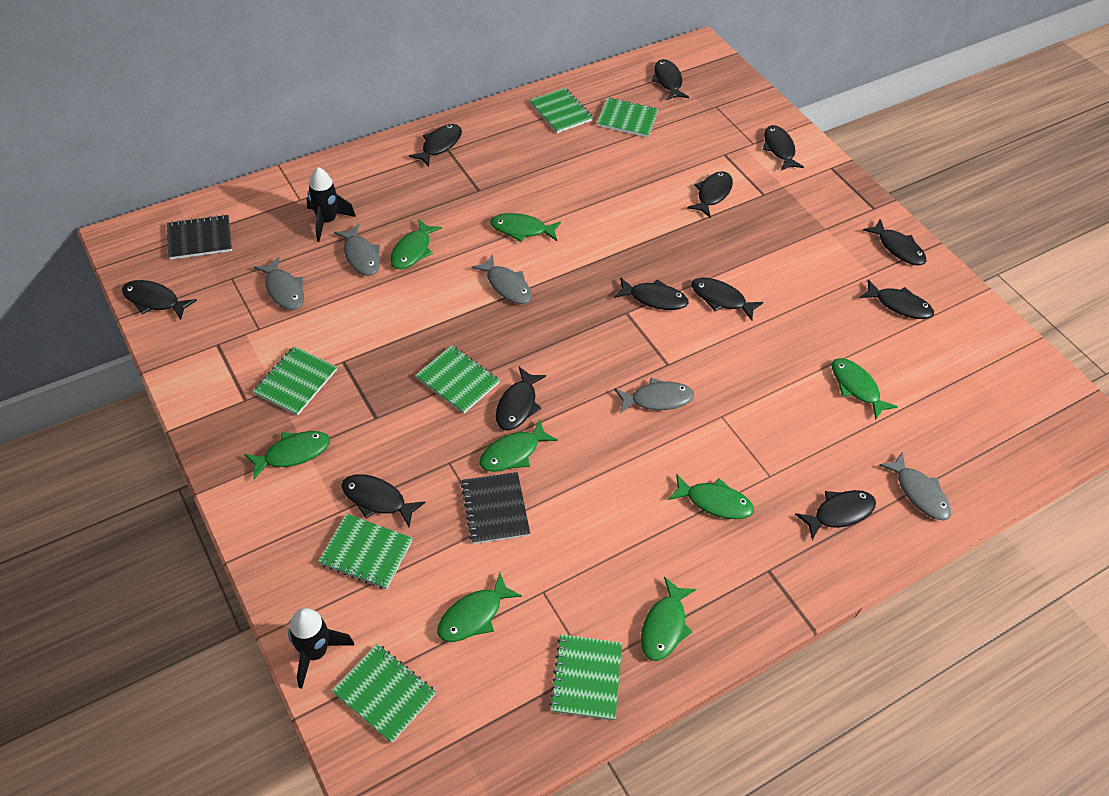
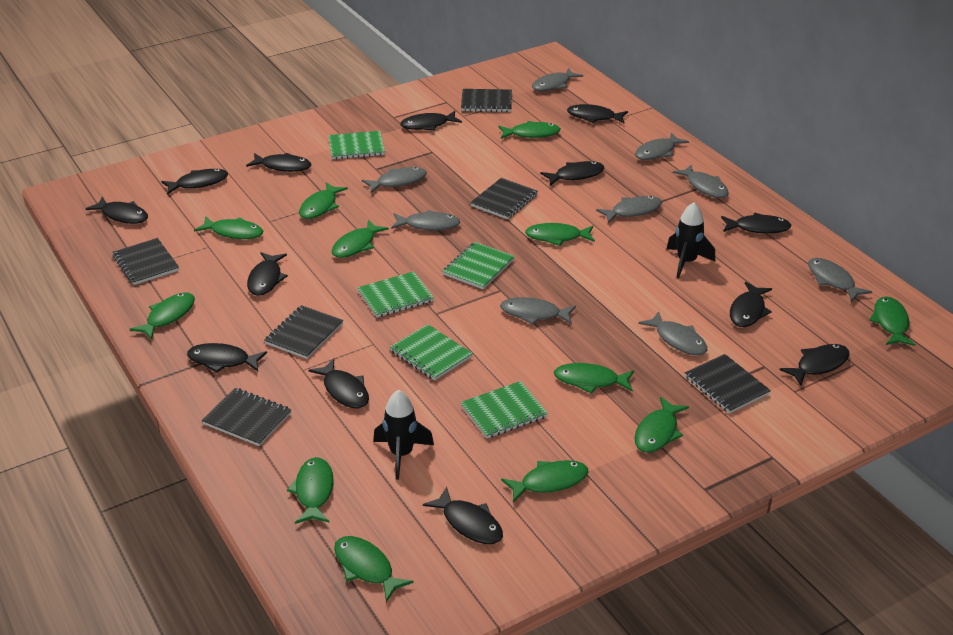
black fish: [122,280,197,320] [342,474,426,527] [409,124,462,167] [496,367,546,430] [614,277,689,310] [651,59,689,100] [687,171,733,218] [691,277,763,321] [763,125,804,170] [795,490,876,540] [860,279,934,319] [863,219,926,265] = 12 -> [85,196,148,224] [161,169,228,195] [187,343,267,373] [246,153,311,172] [247,252,288,296] [308,359,369,408] [400,111,462,131] [423,487,503,544] [540,161,604,186] [567,104,628,123] [721,213,791,234] [730,282,772,327] [779,344,850,386] = 13
black notebook: [167,214,232,260] [461,472,530,544] = 2 -> [113,238,179,285] [202,388,291,446] [264,305,343,359] [461,89,512,112] [470,178,538,219] [685,354,771,414] = 6
green fish: [244,431,330,479] [390,219,442,269] [437,573,522,642] [479,419,558,472] [490,213,561,242] [641,577,696,661] [668,474,754,519] [832,358,898,420] = 8 -> [130,292,195,340] [194,216,263,239] [287,457,334,524] [299,182,348,219] [332,220,389,258] [334,536,414,602] [499,121,560,139] [501,460,589,503] [525,223,595,246] [554,363,634,394] [634,397,689,453] [869,296,916,346] = 12
green notebook: [253,346,337,416] [318,513,413,589] [332,644,436,743] [415,345,500,414] [529,88,593,133] [549,634,622,721] [597,97,658,137] = 7 -> [328,131,385,159] [357,271,434,318] [390,324,473,380] [442,242,515,289] [461,381,548,439] = 5
grey fish: [254,257,304,310] [334,224,380,276] [471,254,532,304] [614,378,694,413] [879,452,951,520] = 5 -> [362,167,427,193] [391,210,460,231] [500,297,576,325] [532,68,583,91] [596,196,662,224] [635,133,689,160] [638,311,707,355] [673,165,729,198] [808,258,872,302] = 9

